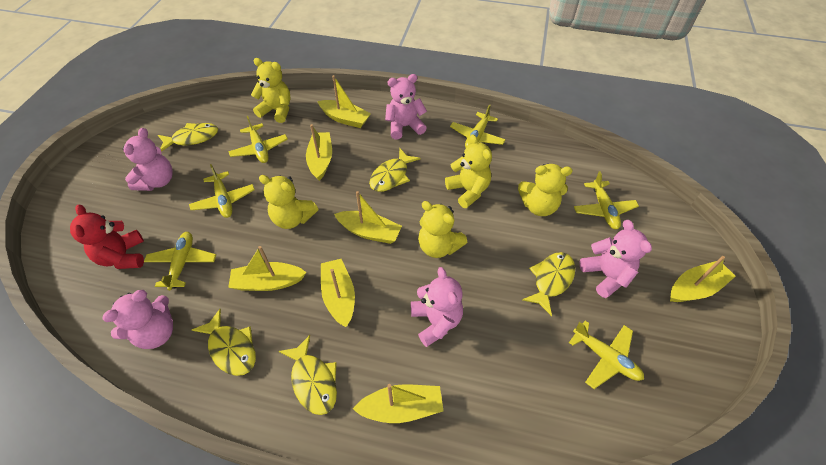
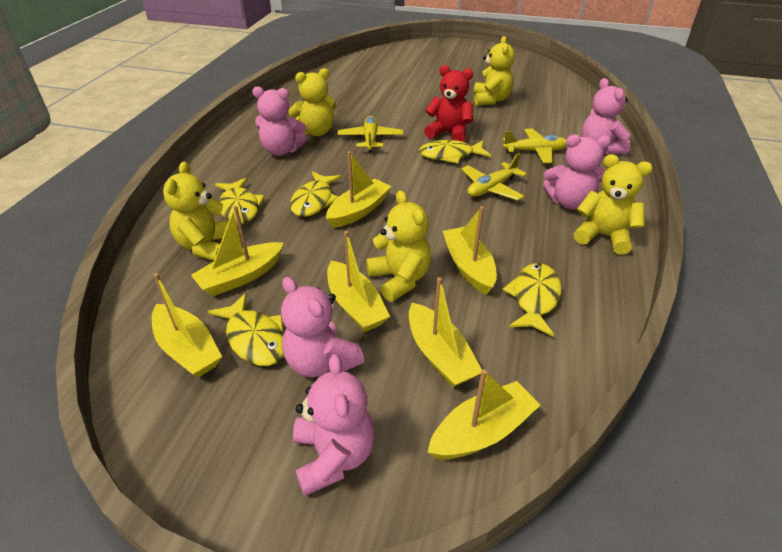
yellow plane: [144,232,216,290] [189,164,255,218] [228,116,288,163] [450,105,506,148] [569,321,644,389] [574,171,639,229] = 6 -> [337,116,403,153] [462,153,527,200] [503,129,567,163] = 3

